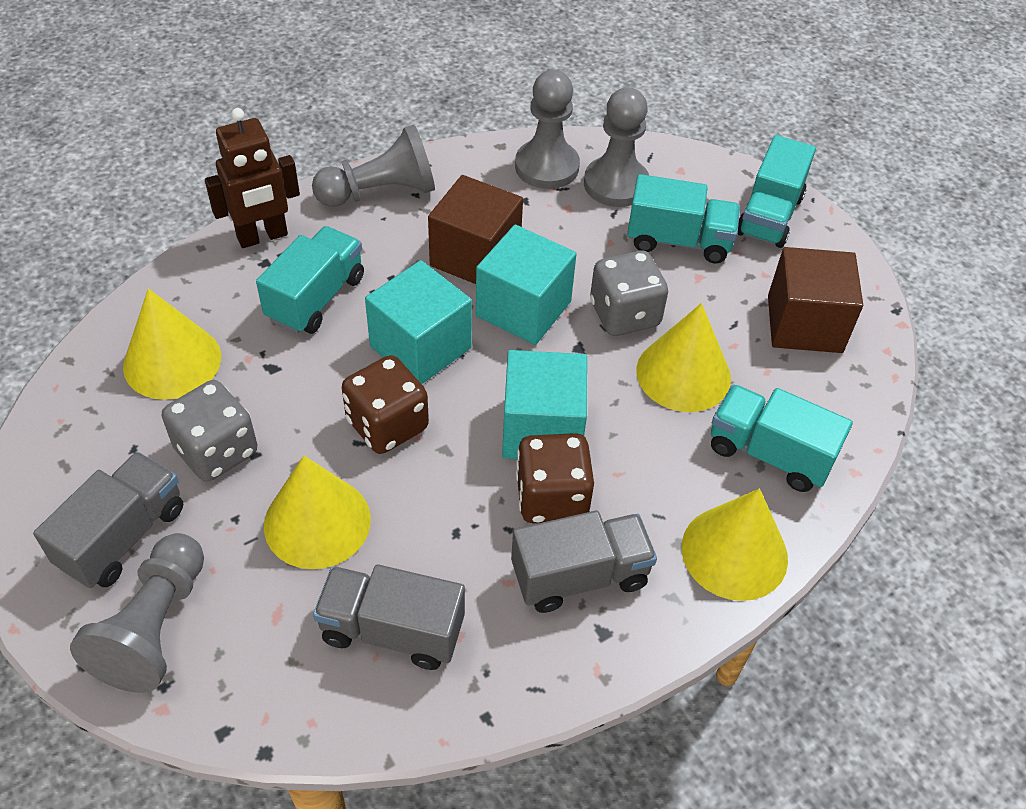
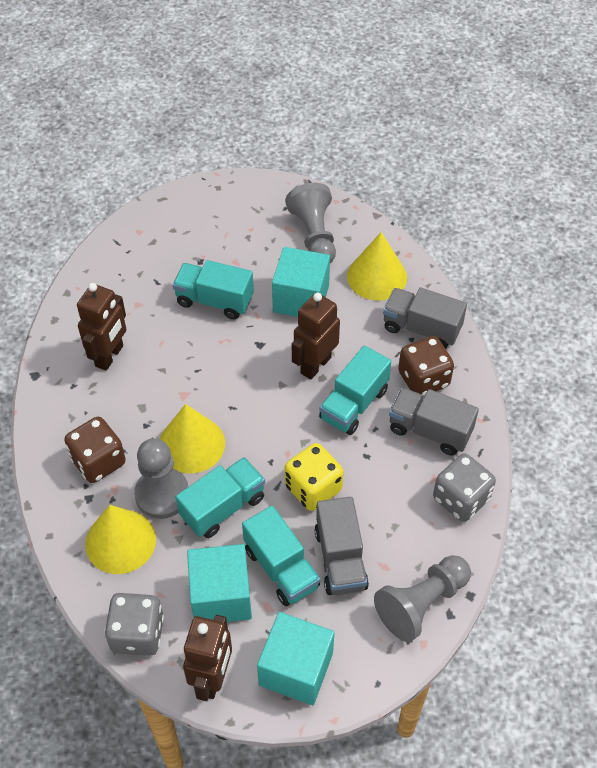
brown cube: [428,175,523,284] [768,247,863,353] = 2 -> none = 0
brown robot: [205,108,300,248] = 1 -> [77,283,126,371] [183,615,232,701] [292,293,340,380] = 3
grey pawn: [70,533,204,693] [312,125,435,207] [515,70,580,189] [584,87,649,207] = 4 -> [134,438,189,519] [285,183,336,263] [374,555,471,642] = 3
yellow cone: [123,288,221,400] [264,456,371,569] [636,303,731,412] [682,488,788,601] = 4 -> [85,505,156,574] [160,404,225,473] [347,232,407,301] = 3
yellow dice: none = 0 -> [285,443,343,511] = 1

